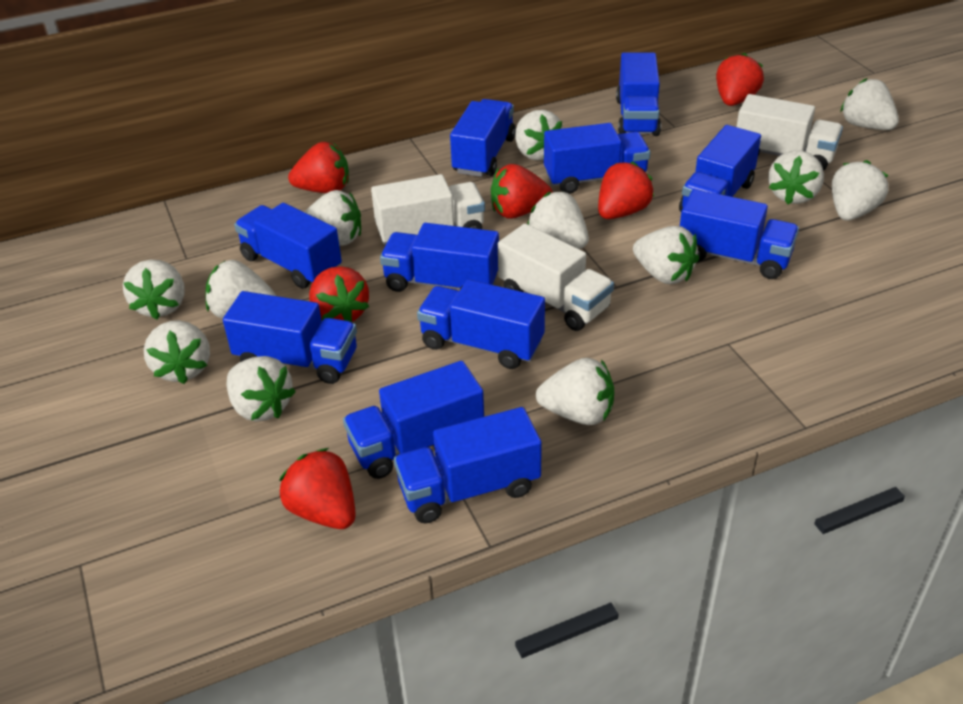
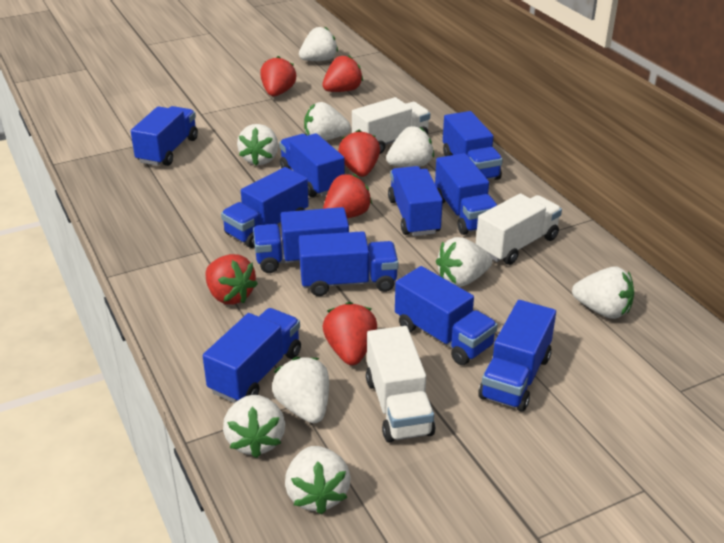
white strawberry: [123,260,185,320] [144,320,210,384] [205,260,276,318] [227,356,296,422] [305,190,361,246] [515,110,563,161] [528,191,589,249] [536,358,614,425] [633,226,699,284] [768,150,824,205] [832,160,888,221] [840,78,899,130] = 12 -> [223,395,285,458] [237,124,278,166] [272,357,329,423] [285,446,351,515] [299,26,338,61] [304,102,351,141] [386,126,434,167] [436,237,493,287] [572,266,634,319] = 9

